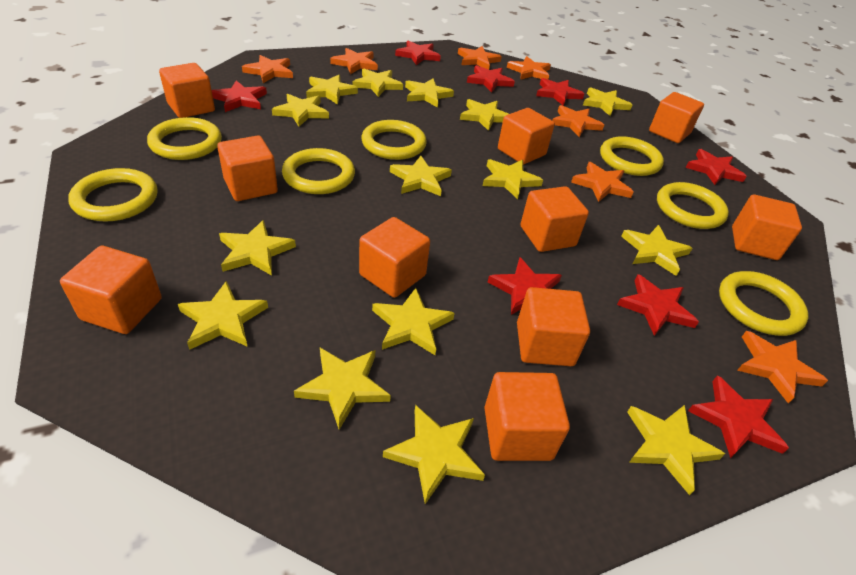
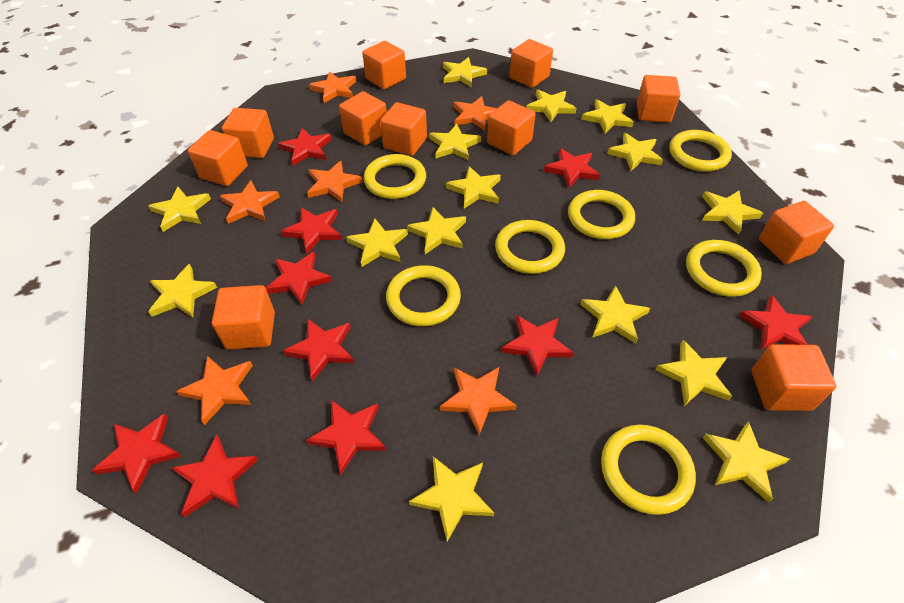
orange cube: [60,246,162,334] [159,63,215,118] [217,136,278,201] [359,217,430,298] [484,372,570,461] [498,108,555,164] [517,287,590,366] [520,186,589,252] [649,92,704,143] [732,195,802,260] = 10 -> [188,130,248,186] [212,285,275,349] [222,108,274,158] [339,91,387,146] [362,41,406,90] [380,102,427,156] [487,100,536,155] [509,39,553,88] [637,75,681,123] [751,344,837,411] [759,201,834,264] = 11
orange star: [242,55,293,83] [330,48,378,74] [458,46,502,70] [507,56,551,80] [552,105,604,137] [571,162,634,202] [737,331,828,404] = 7 -> [176,356,253,425] [220,180,280,224] [307,161,362,202] [309,71,357,103] [440,367,517,435] [454,96,497,131] = 6
red star: [212,80,267,112] [395,41,441,65] [467,65,515,92] [488,257,562,315] [536,78,584,106] [617,274,699,336] [686,149,747,185] [688,375,789,458] = 8 -> [92,414,181,494] [172,435,258,517] [266,252,332,305] [278,128,332,166] [281,208,342,254] [283,319,354,381] [306,400,386,474] [501,315,574,377] [544,148,600,188] [739,295,812,350] = 10

